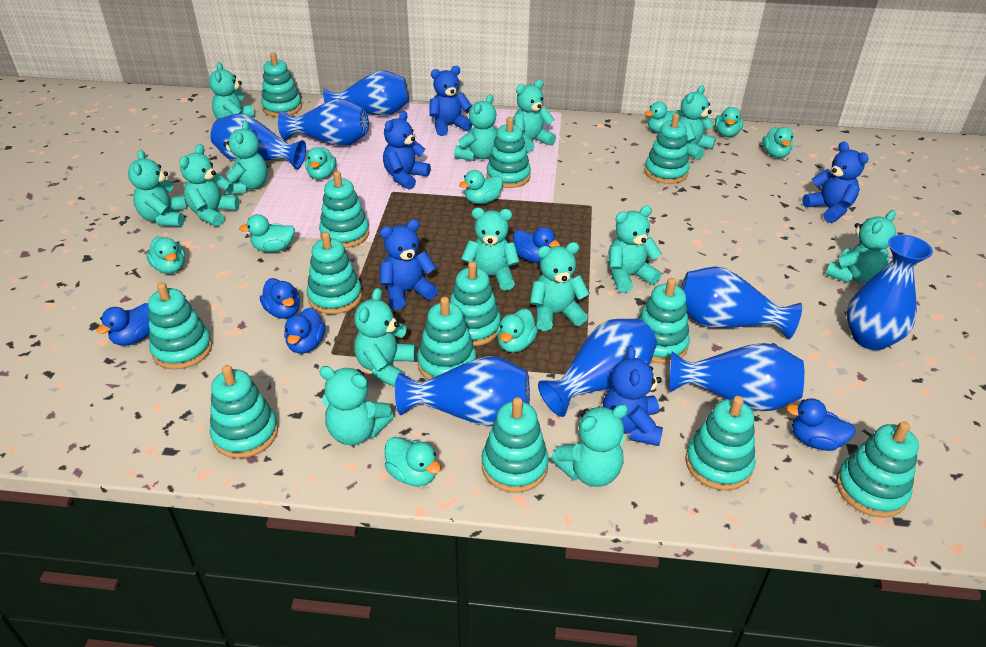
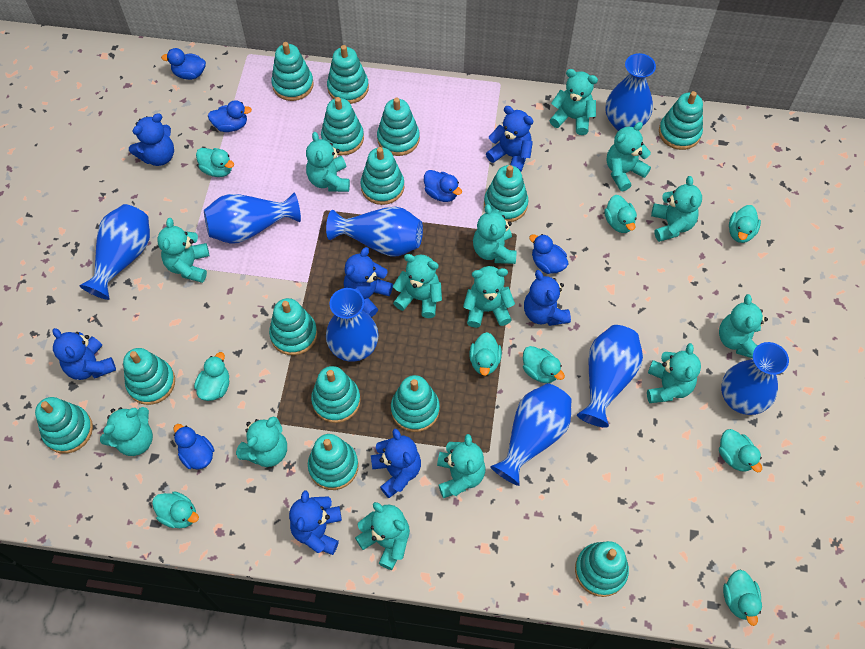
blue teddy bear: [380,219,438,309] [383,111,431,190] [429,66,472,136] [603,345,663,446] [802,141,869,223] = 5 -> [52,328,116,380] [129,113,174,166] [289,490,342,555] [344,247,393,317] [371,428,421,498] [486,106,533,172] [524,270,571,326] = 7
turquoise stacking toy: [148,282,212,370] [210,365,278,458] [261,52,302,117] [307,232,362,314] [319,171,369,248] [417,297,476,380] [450,261,501,346] [482,397,549,493] [486,117,531,188] [638,278,690,364] [644,113,690,184] [685,396,755,490] [836,421,919,518] = 13 -> [35,397,93,454] [123,348,175,405] [269,298,317,355] [271,42,314,101] [308,434,359,490] [311,366,361,423] [321,97,364,155] [327,45,369,104] [361,147,404,205] [377,98,420,156] [391,375,440,432] [484,165,528,222] [575,541,629,597] [659,91,703,150] = 14

